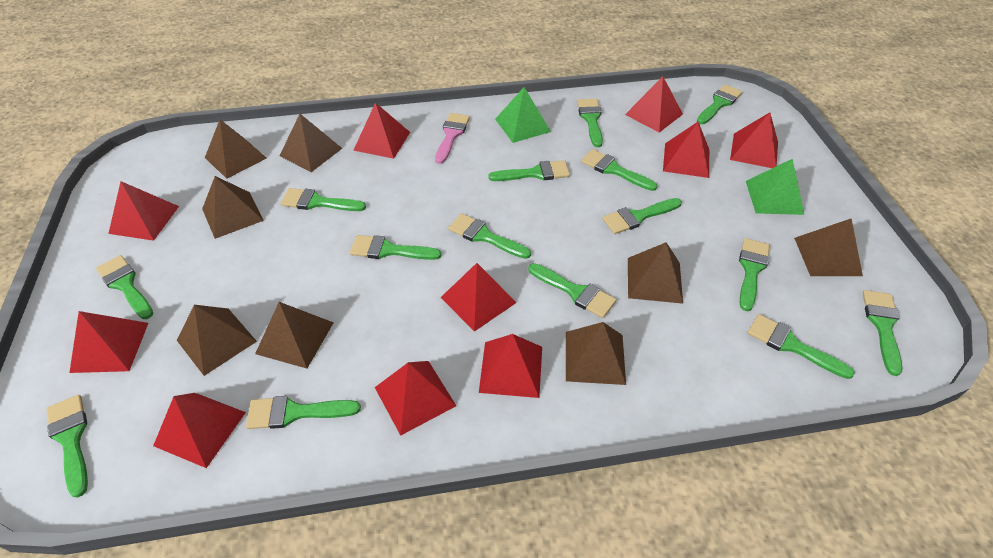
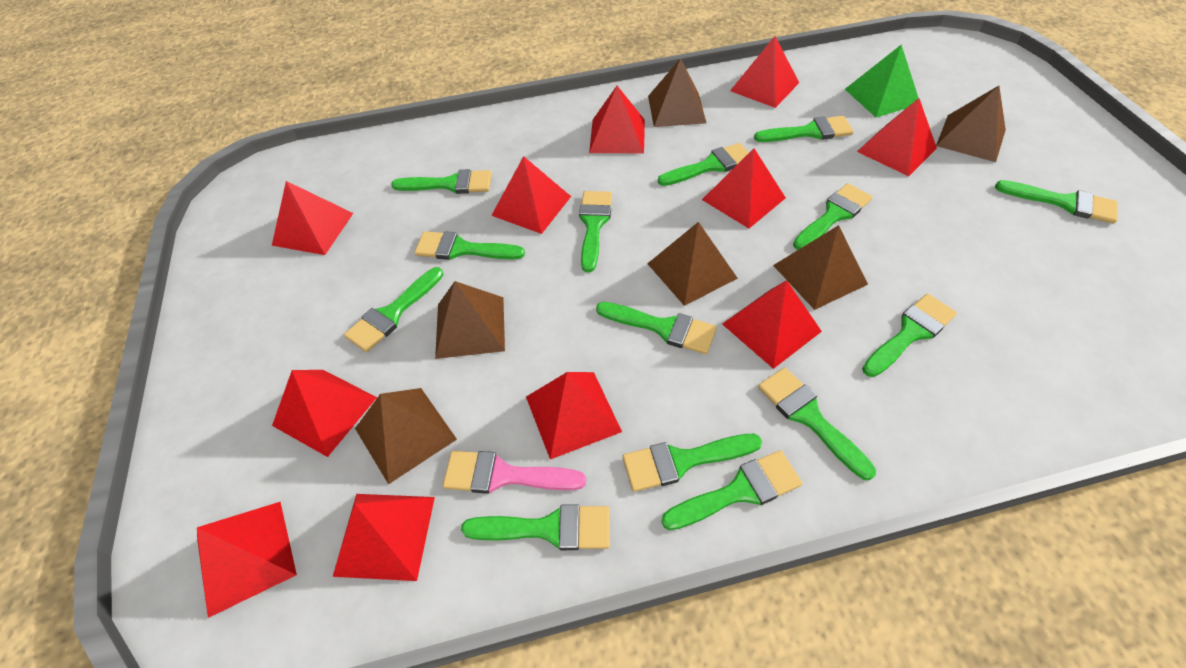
brown pyramid: [177,305,257,376] [202,176,264,239] [205,120,266,179] [255,302,334,369] [280,114,342,172] [566,322,626,385] [628,242,683,304] [794,218,863,276] = 8 -> [355,388,457,484] [435,281,505,359] [647,222,738,306] [648,58,706,127] [773,225,868,310] [936,86,1006,162] = 6
green brush: [47,395,88,498] [96,255,153,319] [246,396,361,429] [281,188,366,211] [350,235,441,260] [448,213,531,259] [488,160,570,181] [528,263,616,318] [577,99,603,147] [581,149,657,191] [602,198,682,234] [697,85,742,124] [739,238,770,311] [747,314,855,379] [863,290,902,376] = 15 -> [344,267,443,352] [391,169,492,194] [414,231,525,260] [461,504,610,550] [579,191,612,272] [596,302,717,354] [623,434,762,492] [658,143,749,186] [661,450,802,530] [754,116,854,142] [758,367,876,480] [793,183,872,250] [862,294,957,377] [995,180,1117,224] = 14
green pyramid: [495,87,551,143] [746,159,804,215] = 2 -> [845,45,918,117] = 1
red pyramid: [69,311,148,373] [108,181,179,241] [153,393,246,468] [353,103,410,159] [375,361,456,436] [440,263,517,332] [479,334,542,398] [625,76,683,132] [663,122,709,178] [730,112,778,168] = 10 -> [197,502,297,618] [272,181,353,255] [272,370,377,457] [333,494,435,581] [491,156,571,234] [526,372,622,460] [589,86,645,153] [702,148,786,228] [722,280,822,369] [730,36,799,108] [857,98,937,176] = 11

